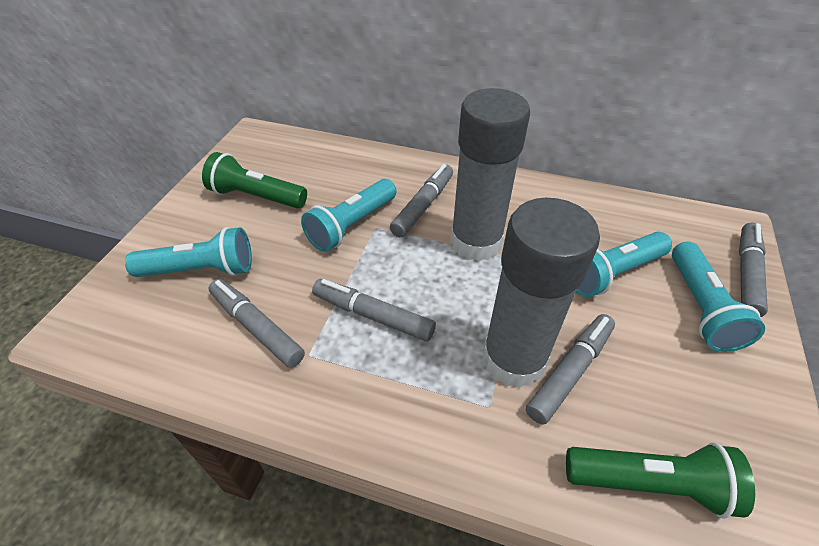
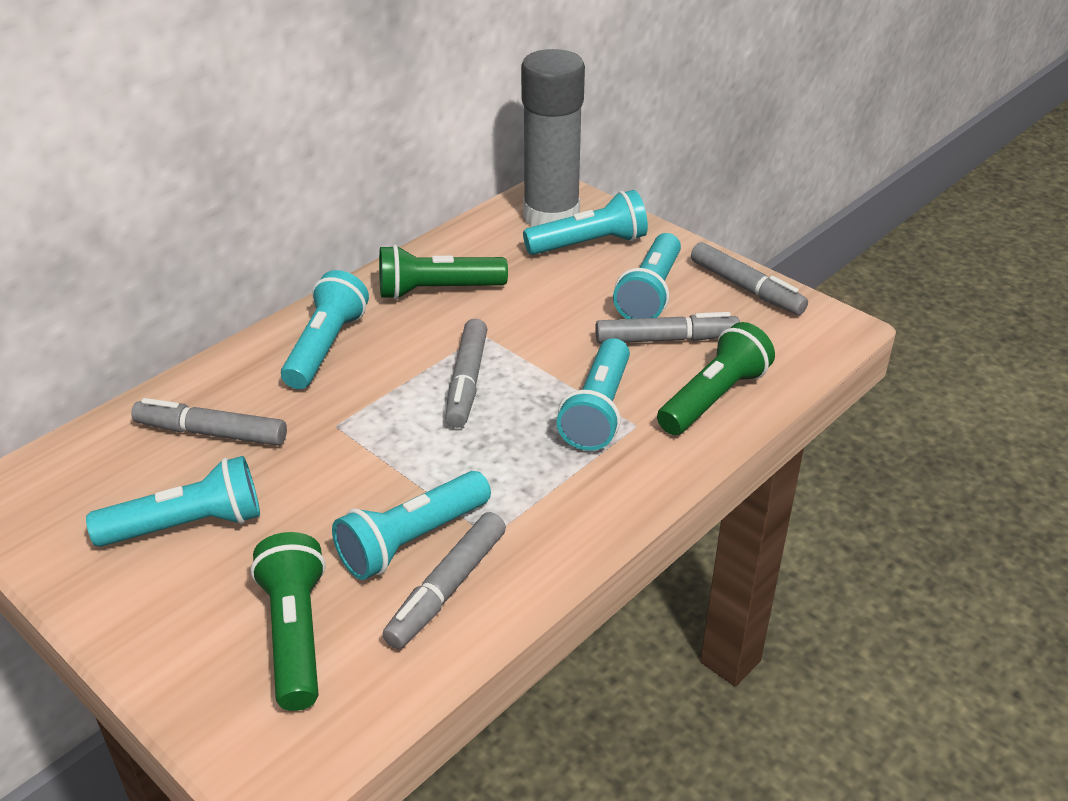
green flashlight: [202,152,307,208] [566,442,755,519] = 2 -> [251,532,326,711] [379,245,508,300] [657,322,775,435] = 3
grey glue stick: [450,88,530,262] [482,198,600,388] = 2 -> [521,49,585,227] = 1
turquoise flashlight: [125,227,252,277] [301,179,397,252] [576,232,672,297] [672,242,765,352] = 4 -> [86,456,260,547] [281,270,369,389] [332,471,491,580] [523,190,648,255] [556,338,630,451] [613,233,681,319] = 6

